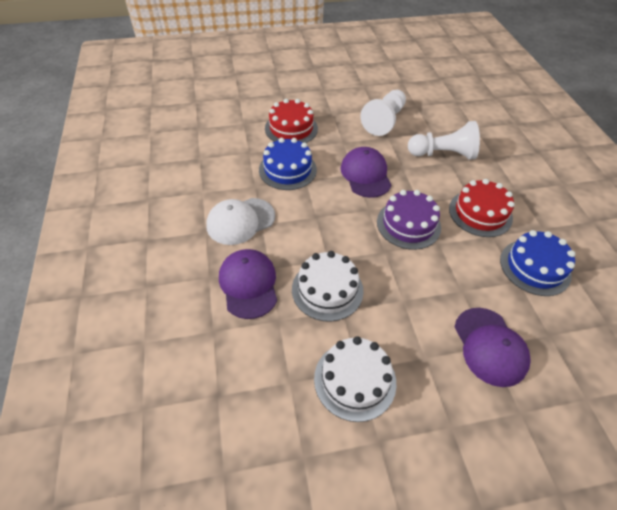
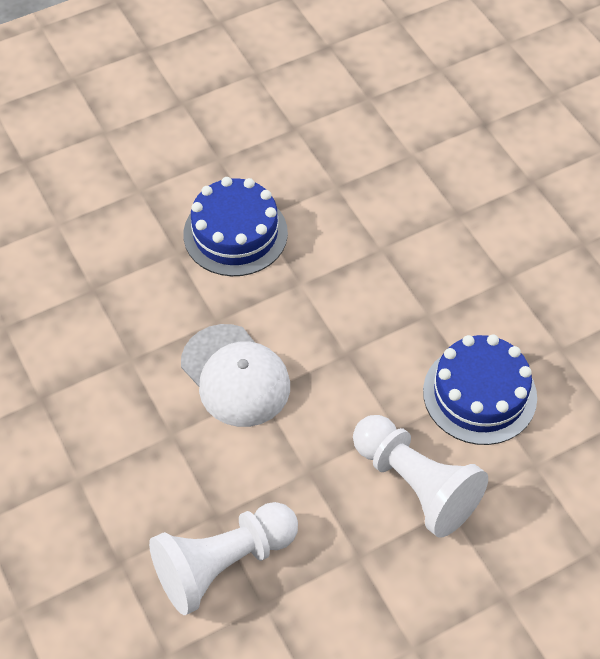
purple cake: [377,190,441,250] = 1 -> none = 0
purple cap: [219,249,277,319] [340,147,391,198] [455,308,531,387] = 3 -> none = 0
red cake: [265,99,318,143] [449,179,515,237] = 2 -> none = 0
white cake: [292,251,364,321] [314,336,396,422] = 2 -> none = 0

